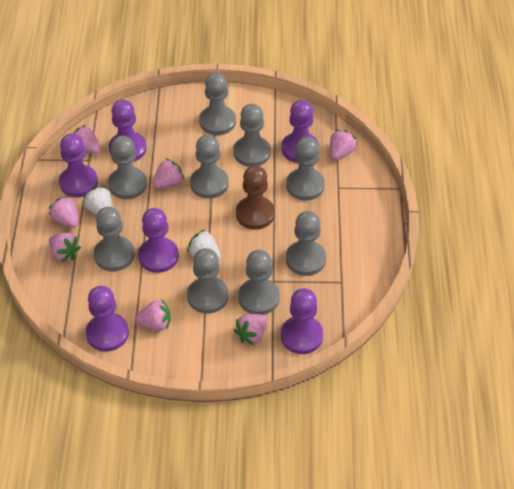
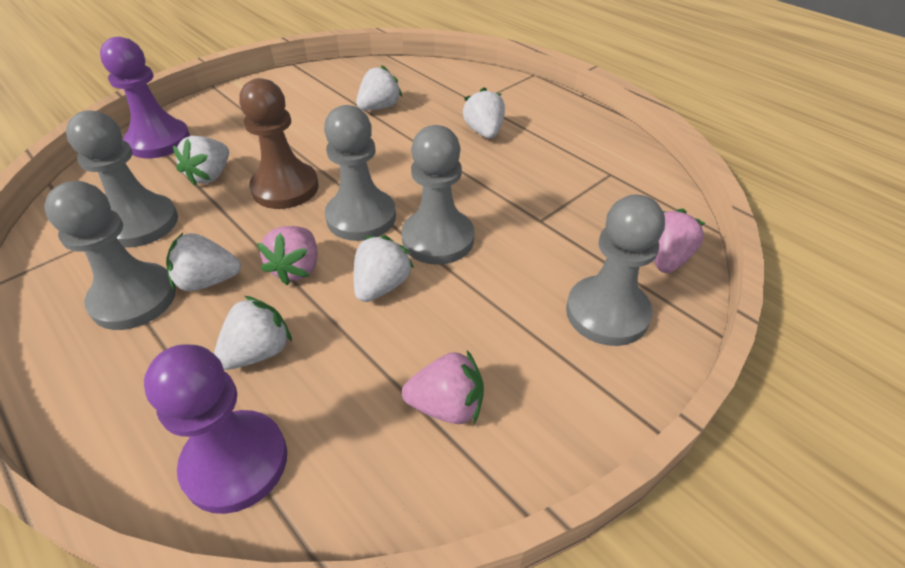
grey pawn: [94,207,135,271] [108,136,147,199] [187,248,229,314] [190,135,229,199] [199,73,236,135] [233,104,271,167] [238,250,280,315] [286,137,325,201] [286,211,326,276] = 9 -> [44,181,176,330] [66,111,178,247] [324,105,396,241] [401,125,475,265] [566,195,665,346] = 5
pink strawberry: [49,195,79,228] [49,233,81,263] [73,125,100,154] [135,300,171,331] [152,158,184,189] [234,314,267,345] [330,130,357,161] = 7 -> [257,226,317,285] [402,350,484,424] [654,209,706,273] = 3
purple pawn: [59,134,98,197] [86,286,129,352] [109,99,147,162] [138,208,179,273] [281,288,323,354] [282,100,319,163] = 6 -> [100,37,190,158] [144,344,287,514] = 2
white strawberry: [83,186,112,215] [187,229,220,259] = 2 -> [166,233,241,291] [173,136,229,186] [214,296,292,370] [354,235,414,302] [356,65,402,111] [463,87,505,139] = 6

